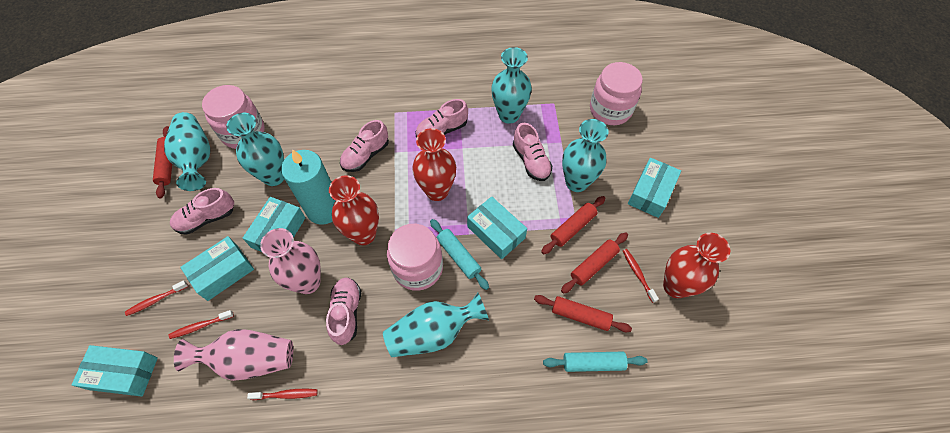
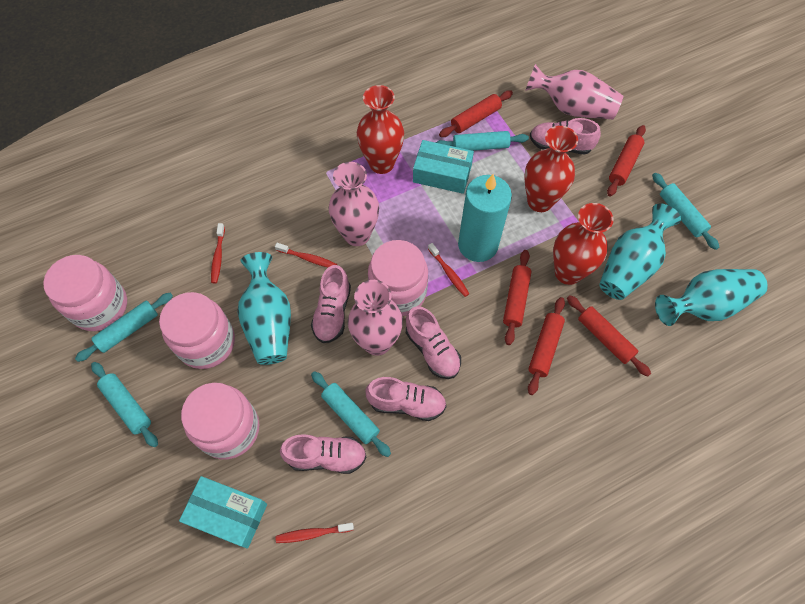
pink jar: [202,85,265,149] [387,224,443,291] [590,62,643,125] = 3 -> [43,255,127,331] [159,292,235,369] [181,383,259,459] [368,240,428,316] = 4
pink vase: [174,329,293,381] [260,228,321,294] = 2 -> [329,162,379,246] [348,280,403,356] [525,64,623,120] = 3
red rolling pin: [153,126,172,198] [534,295,632,332] [541,196,605,254] [561,233,628,294] = 4 -> [439,91,513,137] [503,250,532,345] [528,297,565,395] [567,295,651,377] [607,125,646,196] = 5
turquoise box: [72,345,158,397] [180,236,254,301] [243,197,306,252] [467,196,527,259] [628,158,681,218] = 5 -> [179,476,267,549] [413,140,474,194] = 2
turquoise rolling pin: [430,219,489,290] [543,352,648,372] = 2 -> [75,293,173,362] [91,362,158,447] [311,371,391,457] [436,131,529,151] [652,173,719,250] = 5
turquoise vase: [164,112,211,191] [226,113,284,186] [383,293,489,357] [491,47,532,124] [562,119,609,192] = 5 -> [238,252,291,365] [599,203,681,300] [655,269,768,326] = 3

